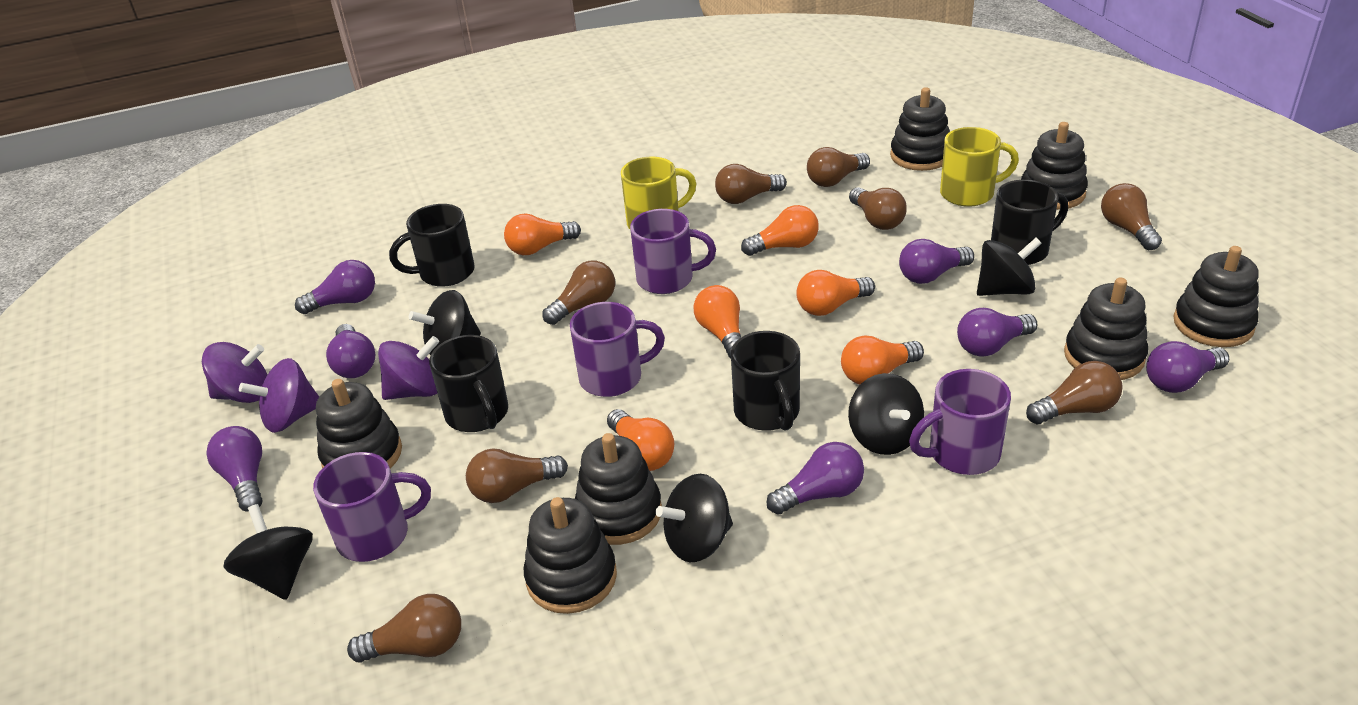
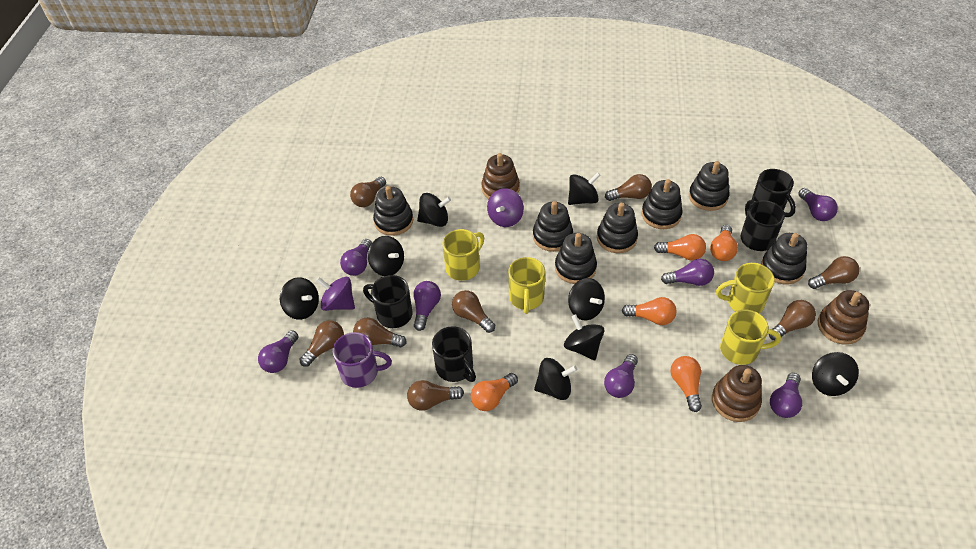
black spinning top: [223,504,313,600] [409,290,481,355] [656,474,733,562] [848,373,924,455] [977,238,1042,296] = 5 -> [280,277,319,320] [368,236,404,276] [417,193,451,227] [534,358,577,400] [564,314,604,360] [568,172,601,205] [568,278,605,320] [812,352,859,396] = 8
brown stacking toy: none = 0 -> [481,153,520,199] [712,365,762,422] [818,290,869,345] = 3
orange light bulb: [504,214,581,255] [607,409,675,471] [694,285,741,358] [741,205,819,256] [796,270,875,316] [841,336,924,384] = 6 -> [471,373,518,411] [622,297,676,325] [654,234,706,261] [670,356,702,412] [710,225,738,261] = 5
purple mug: [313,452,431,562] [570,302,665,397] [630,209,716,294] [909,369,1011,475] = 4 -> [333,332,392,388] = 1
purple spinning top: [202,342,267,403] [239,358,319,433] [378,336,439,400] = 3 -> [316,277,355,311] [487,188,524,227] = 2
yellow mug: [621,157,696,229] [940,127,1019,207] = 2 -> [443,229,484,281] [508,257,546,314] [716,263,775,313] [720,309,781,365] = 4

